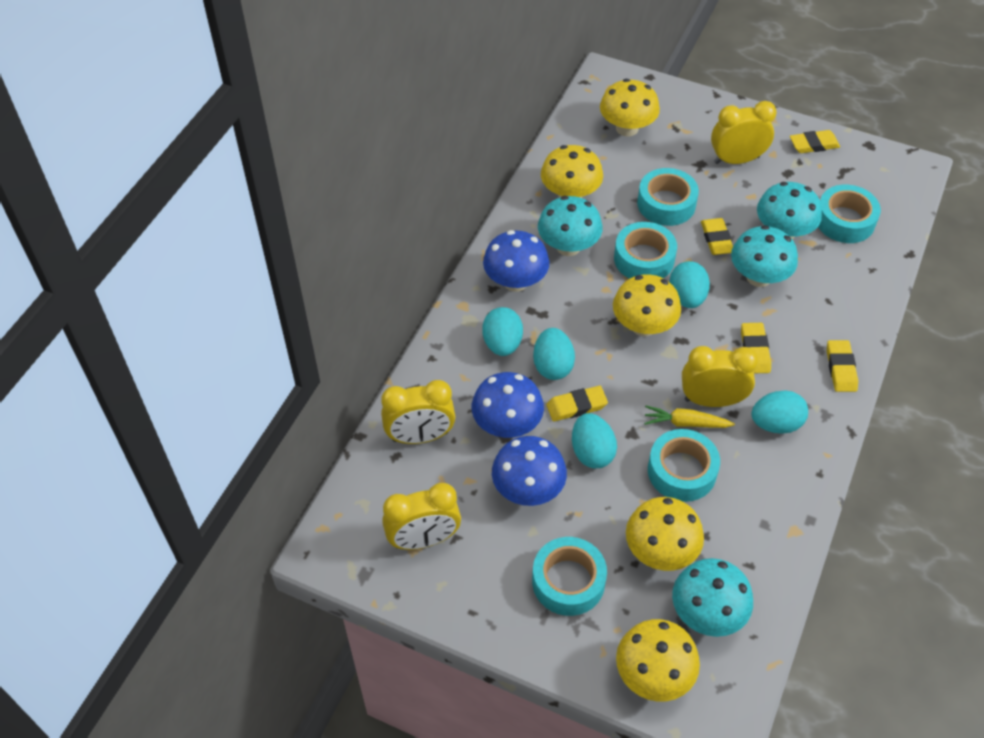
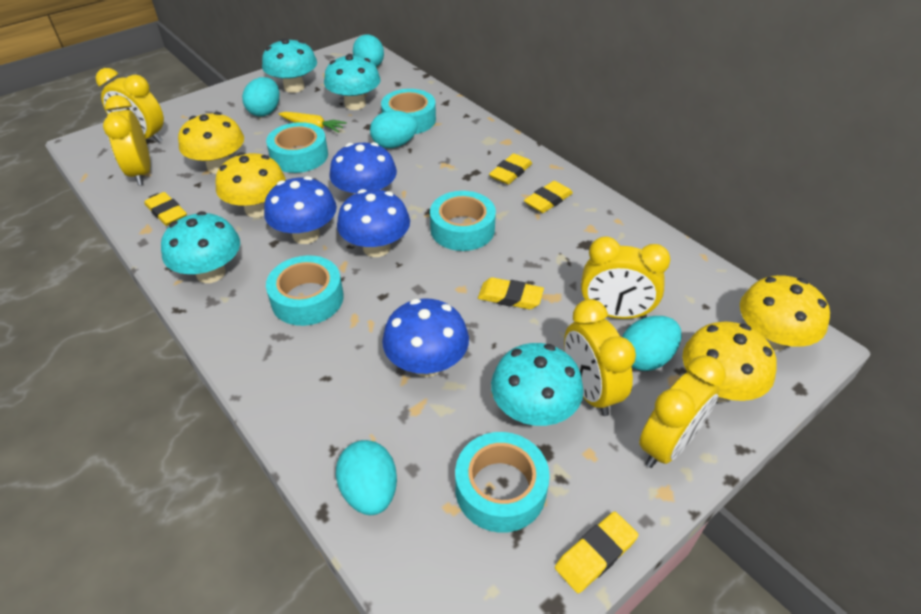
blue mushroom: [472,372,544,438] [483,230,549,292] [492,436,567,506] = 3 -> [264,176,337,244] [329,142,397,194] [337,189,410,257] [382,299,469,377] = 4
yellow clock: [381,380,456,444] [382,483,461,550] [682,346,758,407] [711,101,777,164] = 4 -> [96,68,164,142] [103,95,150,185] [564,299,636,416] [581,236,671,319] [639,356,726,468] = 5
yellow mushroom: [541,145,603,198] [600,79,660,136] [613,274,681,337] [616,619,700,702] [626,497,704,571] = 5 -> [178,112,244,174] [215,152,286,218] [682,321,777,402] [740,275,830,352] = 4

